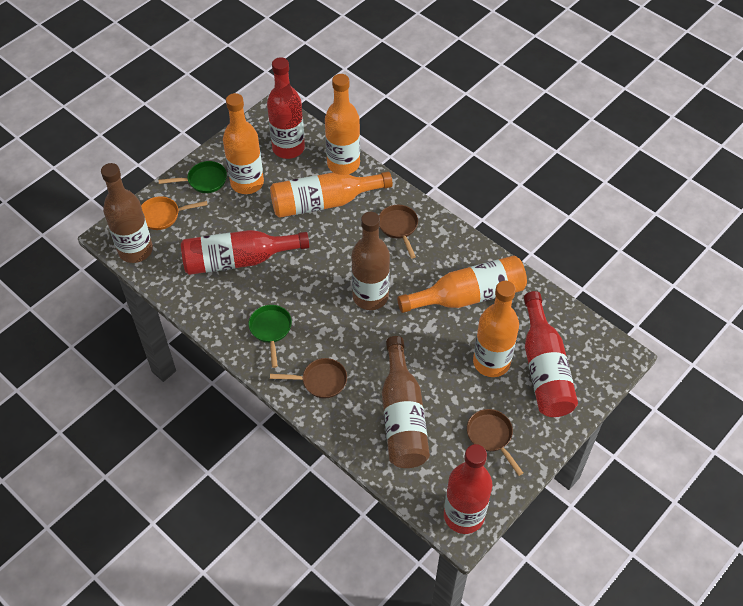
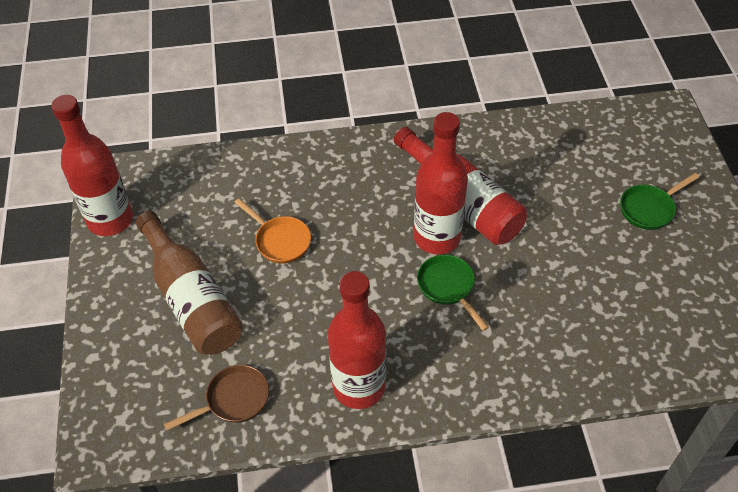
brown bottle: [101,163,153,263] [352,212,390,310] [382,336,430,468] = 3 -> [136,211,243,355] = 1
brown pan: [270,358,347,399] [379,205,418,259] [467,409,523,476] = 3 -> [164,365,269,431] = 1
orange bottle: [223,93,264,194] [270,172,393,218] [325,74,360,174] [397,256,527,313] [473,281,519,377] = 5 -> none = 0

